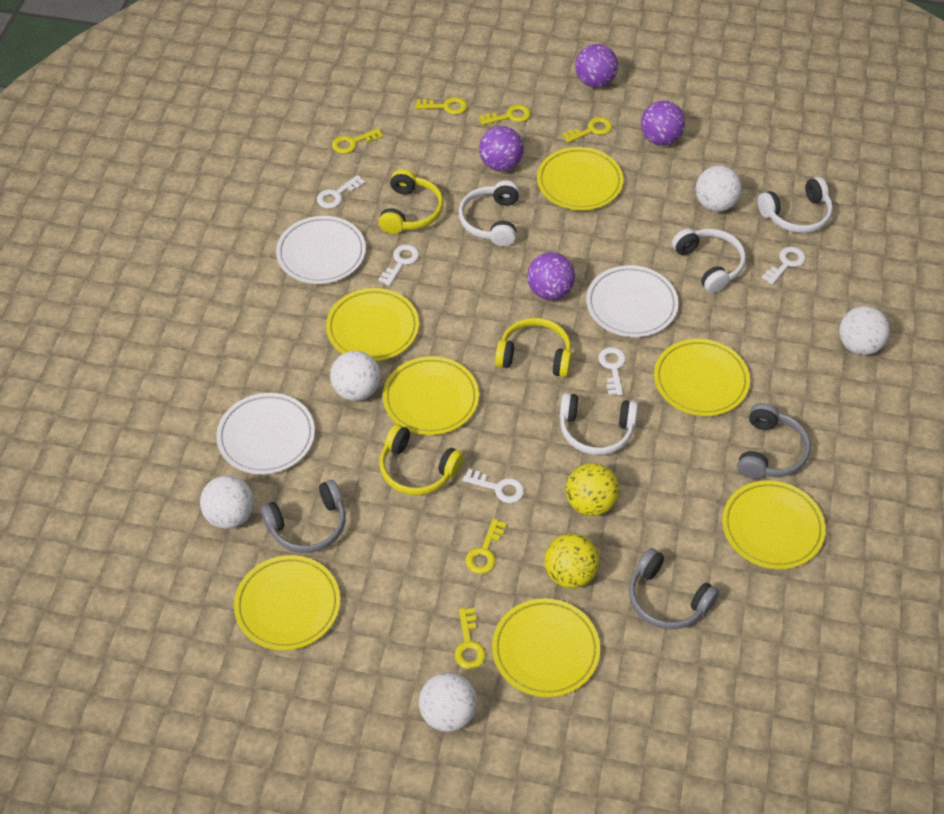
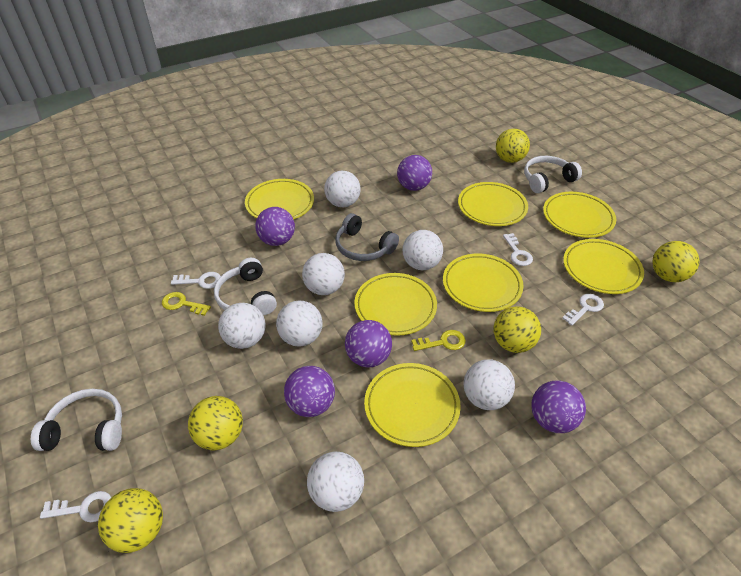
grey headphones: [260,480,346,553] [629,548,719,629] [737,403,811,479] = 3 -> [335,213,399,261] = 1
purple ball: [479,126,524,171] [527,252,575,300] [575,44,618,88] [641,101,685,146] = 4 -> [255,207,295,246] [284,366,335,417] [345,320,392,367] [397,155,432,191] [531,381,586,433] = 5
white ball: [200,475,254,529] [330,351,381,401] [419,672,477,732] [696,166,742,212] [839,306,890,355] = 5 -> [218,303,266,349] [276,300,323,347] [302,253,345,295] [307,451,364,512] [324,171,361,207] [403,230,443,270] [464,360,515,410] = 7
white headphones: [459,180,519,246] [560,393,638,455] [672,229,746,293] [758,177,833,233] = 4 -> [31,389,122,451] [214,258,277,315] [524,156,582,193] = 3
white key: [317,175,365,209] [378,244,419,286] [463,469,524,503] [598,347,626,395] [762,247,806,285] = 5 -> [40,491,111,522] [171,272,221,289] [503,233,533,266] [562,294,604,326] = 4
white plate: [216,393,315,474] [276,216,366,284] [586,265,678,337] = 3 -> none = 0
yellow ball: [545,533,599,588] [566,463,619,516] = 2 -> [98,488,163,553] [188,396,243,450] [493,306,541,353] [496,129,530,163] [652,241,700,282] = 5
yellow headphones: [379,169,443,234] [379,424,464,495] [495,318,572,377] = 3 -> none = 0
yellow key: [332,128,383,154] [415,97,467,115] [454,608,486,669] [466,519,507,574] [479,105,531,125] [562,117,612,143] = 6 -> [162,292,211,316] [411,330,466,351] = 2

